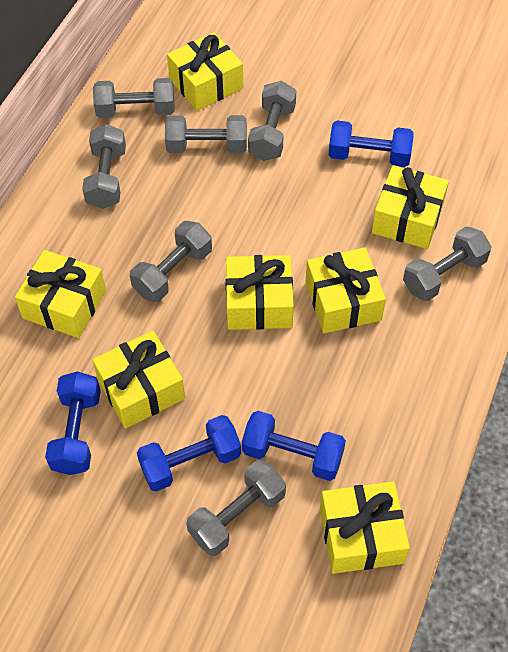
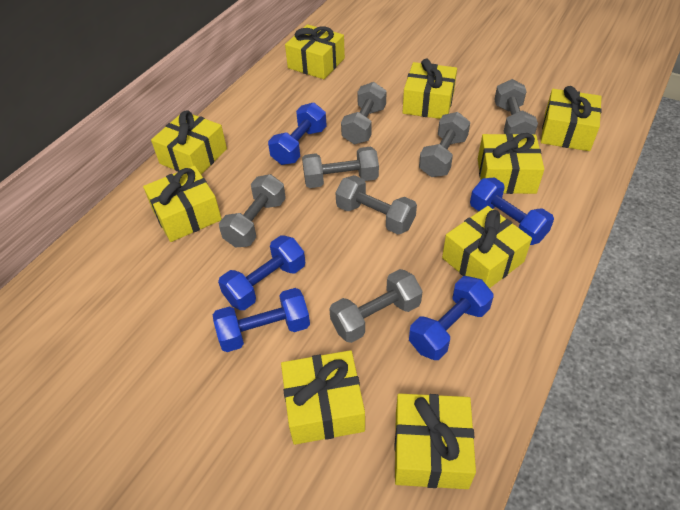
blue dumbbell: [45,371,101,475] [137,415,241,492] [242,411,346,481] [328,121,414,167] = 4 -> [213,288,310,352] [218,235,305,310] [268,103,327,165] [409,276,494,360] [470,177,554,245] = 5
yellow gift: [15,250,106,338] [92,331,185,428] [167,32,243,111] [225,255,294,330] [305,247,386,334] [320,481,410,574] [372,165,449,249] = 7 -> [143,166,222,242] [151,111,227,174] [281,350,365,445] [285,24,345,79] [395,393,476,489] [402,59,457,119] [442,206,532,288] [478,133,544,194] [541,86,602,151] = 9

